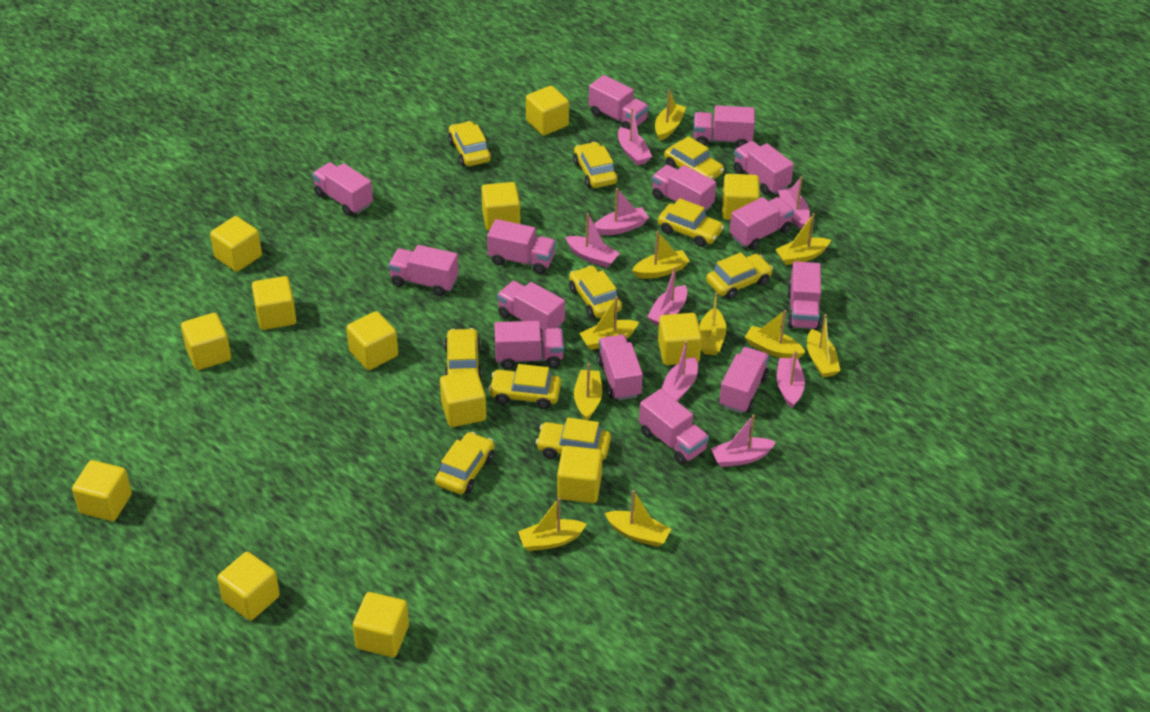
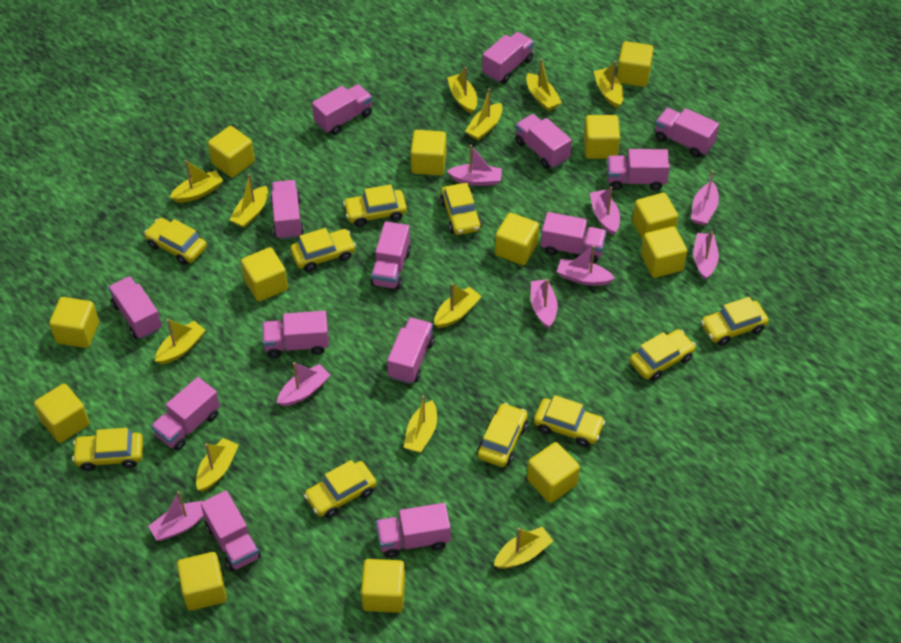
yellow boat: [518,498,587,551] [574,363,602,420] [579,296,639,350] [605,490,671,547] [632,231,690,279] [655,90,686,141] [699,293,727,355] [745,310,805,359] [775,213,831,265] [807,314,840,377] = 10 -> [155,319,206,365] [170,160,223,203] [196,438,239,492] [229,174,268,228] [404,396,437,453] [434,283,482,328] [447,67,477,114] [465,88,503,141] [494,527,553,569] [526,58,562,111] [594,61,624,109] = 11

